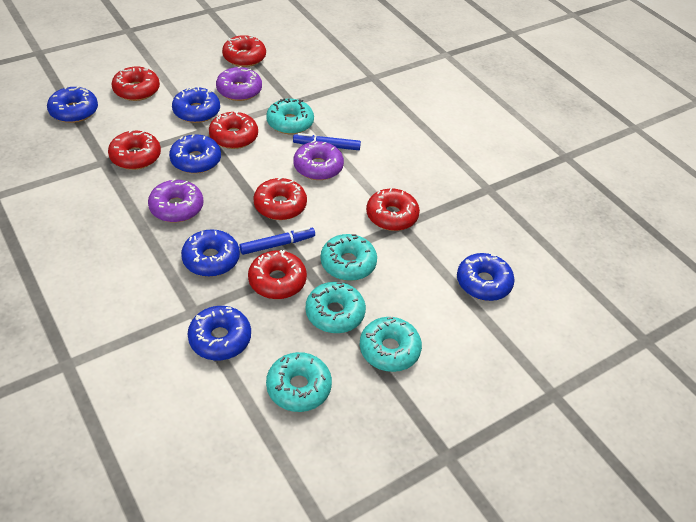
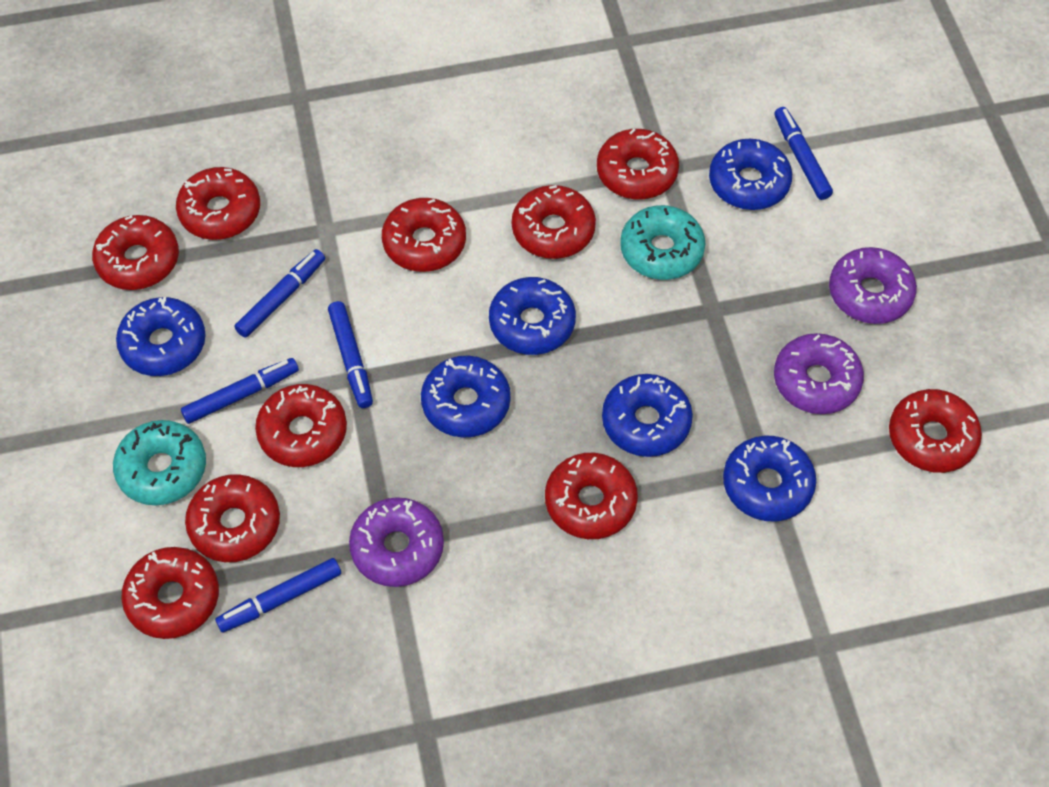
blue marker: [239,227,315,255] [293,133,361,150] = 2 -> [181,358,299,424] [215,558,341,633] [234,249,325,338] [328,301,373,408] [774,107,833,200] = 5
red donut: [108,130,161,170] [112,67,160,101] [209,111,258,149] [222,35,266,67] [248,250,307,299] [253,177,307,220] [366,189,420,231] = 7 -> [92,215,179,290] [121,547,219,639] [176,167,260,240] [185,474,280,562] [255,384,347,467] [382,198,466,272] [512,185,596,259] [545,453,638,539] [597,129,679,199] [889,389,982,473] = 10
turquoise donut: [266,99,314,134] [266,352,332,412] [305,282,366,333] [320,234,377,281] [360,317,422,372] = 5 -> [113,420,206,505] [620,205,705,280] = 2

